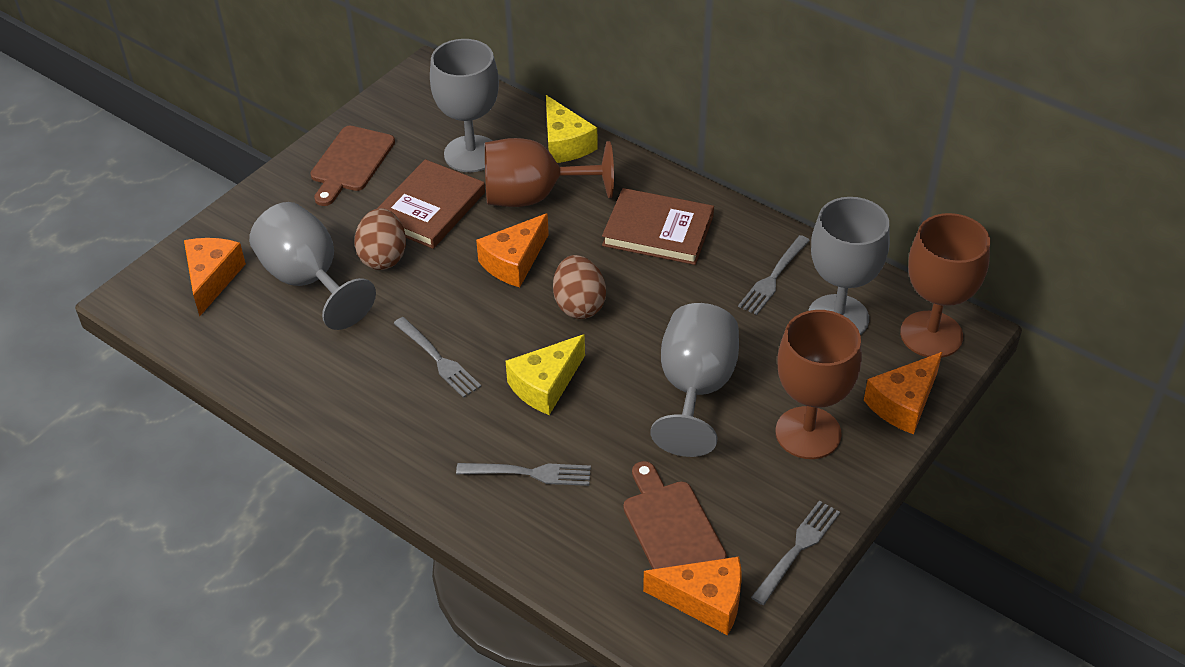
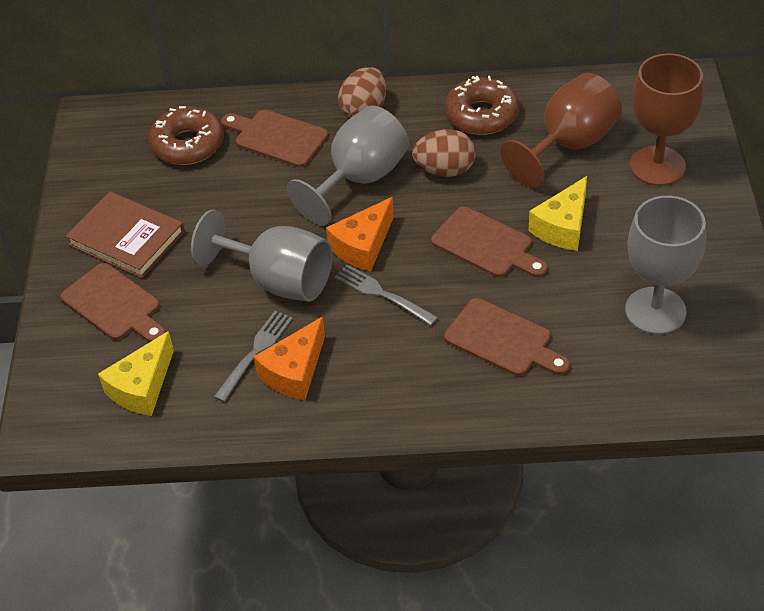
brown book: [378,159,485,249] [602,188,714,265] = 2 -> [66,191,185,278] = 1
brown cutting board: [310,126,395,206] [623,461,727,569] = 2 -> [61,263,166,342] [221,110,328,167] [431,206,548,277] [444,298,570,376] = 4
brown donut: none = 0 -> [149,106,224,165] [445,76,519,135] = 2
brown goblet: [485,138,614,207] [775,310,862,459] [900,213,990,358] = 3 -> [500,73,622,188] [630,53,703,186] = 2
grey fork: [393,317,481,398] [456,463,591,486] [738,235,810,315] [751,501,840,605] = 4 -> [214,311,293,402] [335,264,438,326] = 2
grey goblet: [249,202,376,330] [430,39,499,172] [651,303,739,457] [808,197,890,335] = 4 -> [191,209,333,302] [287,105,409,226] [625,196,706,335] = 3
orange cheese: [184,238,246,316] [476,213,549,287] [643,557,742,635] [864,352,942,434] = 4 -> [253,317,325,400] [326,197,394,271] = 2

